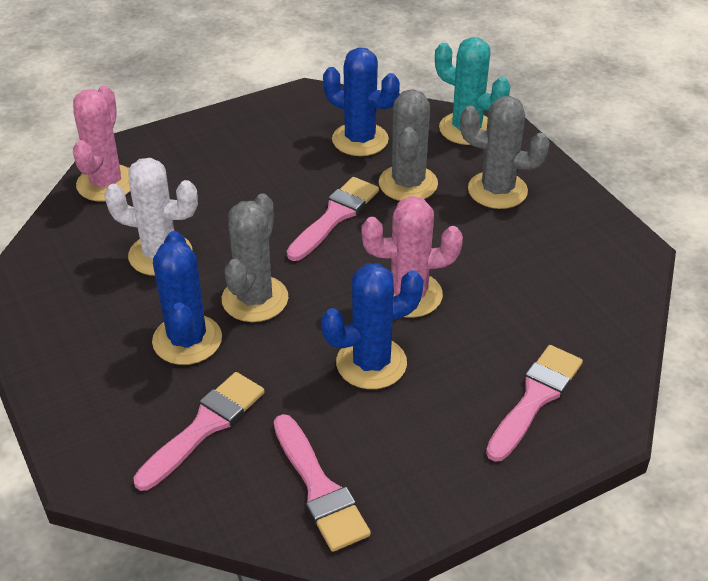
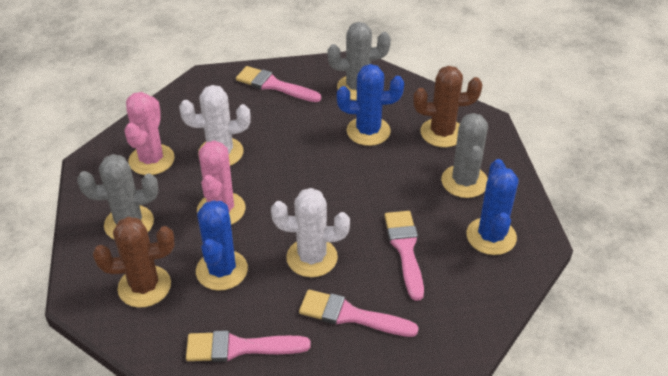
brown cactus: none = 0 -> [93,217,175,308] [413,66,482,147] = 2
turquoise cactus: [435,37,510,145] = 1 -> none = 0
white cactus: [104,158,198,276] = 1 -> [179,85,251,166] [271,188,350,277] = 2

